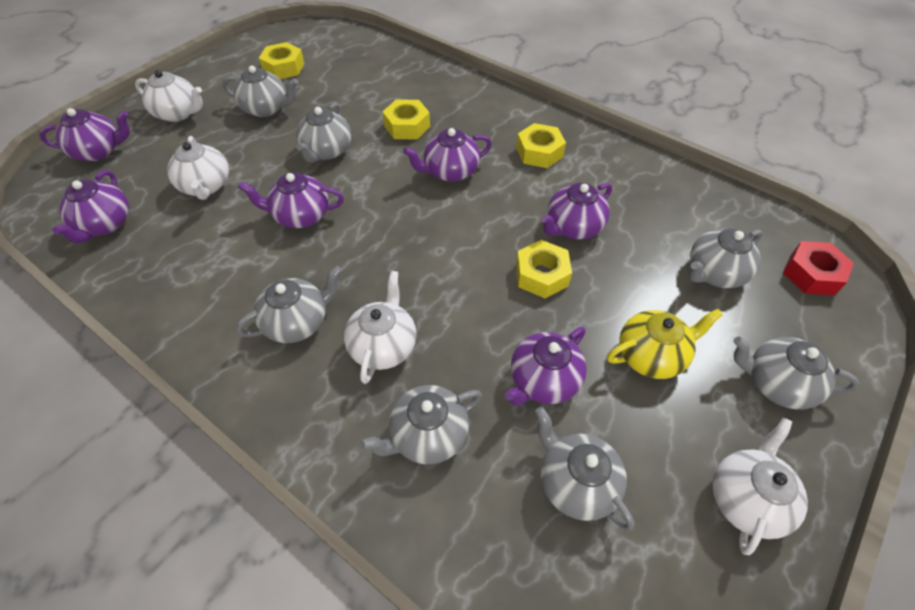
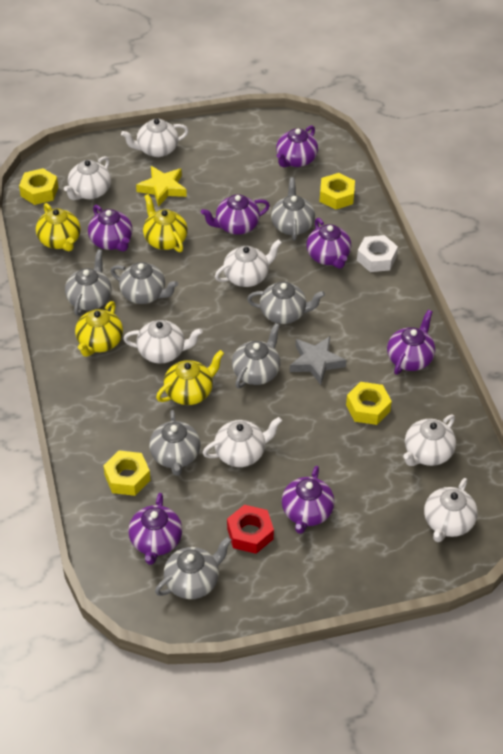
grey star: none = 0 -> [290,336,346,385] = 1
purple teapot: [39,108,130,161] [52,170,129,243] [238,172,344,228] [403,128,492,182] [505,327,587,406] [541,183,612,239] = 6 -> [88,205,133,252] [128,493,182,565] [201,194,270,235] [276,125,318,168] [282,466,335,534] [306,218,351,269] [387,310,435,375] = 7
white nut: none = 0 -> [357,235,398,272] = 1
white teapot: [135,70,203,122] [167,136,229,200] [344,271,417,384] [712,417,808,555] = 4 -> [64,156,111,200] [121,119,189,157] [123,320,203,364] [203,417,282,467] [215,239,282,287] [403,414,456,466] [424,478,478,542] = 7
yellow star: none = 0 -> [136,166,187,207] = 1
yellow teapot: [607,309,723,379] = 1 -> [36,203,81,251] [75,301,123,357] [143,194,188,252] [156,350,224,405] = 4

